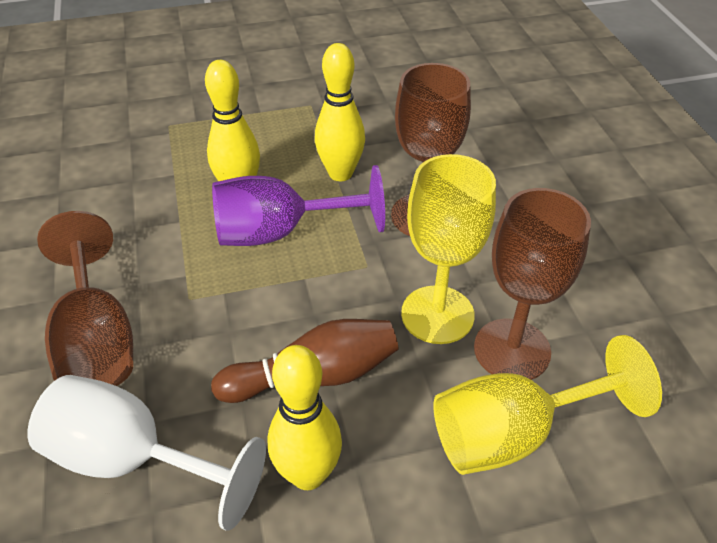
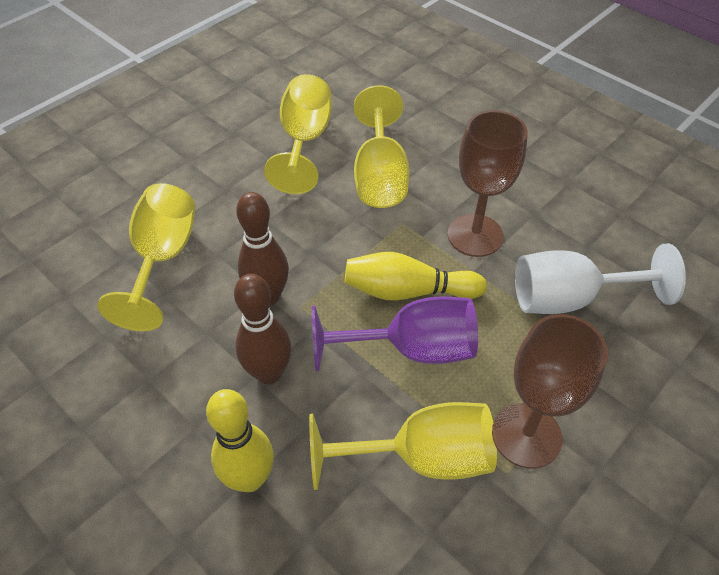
brown bowling pin: [211,319,399,403] = 1 -> [234,274,291,384] [236,192,289,305] = 2
brown goblet: [37,211,133,386] [391,63,471,236] [474,188,591,380] = 3 -> [448,110,528,257] [494,314,608,469] = 2
yellow bowling pin: [205,60,260,181] [267,345,342,490] [315,43,365,181] = 3 -> [206,389,274,492] [345,252,487,301] = 2
yellow goblet: [401,154,496,344] [433,335,662,475] = 2 -> [97,183,195,331] [264,74,332,194] [309,402,497,490] [354,85,410,208] = 4

